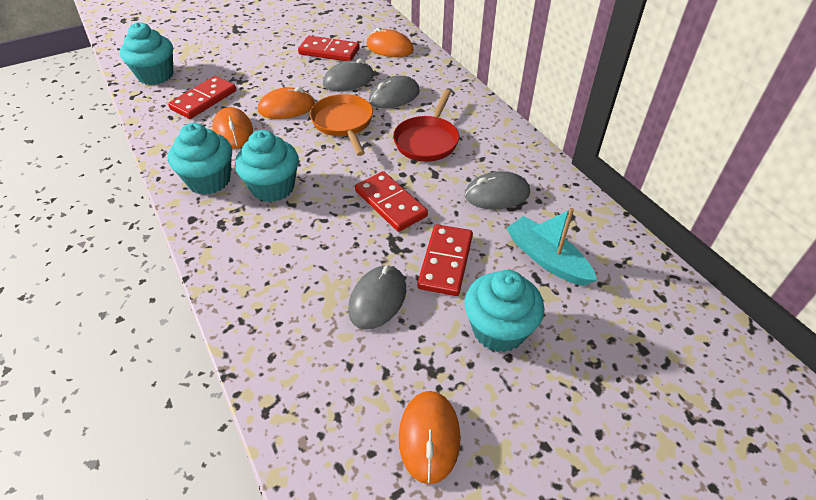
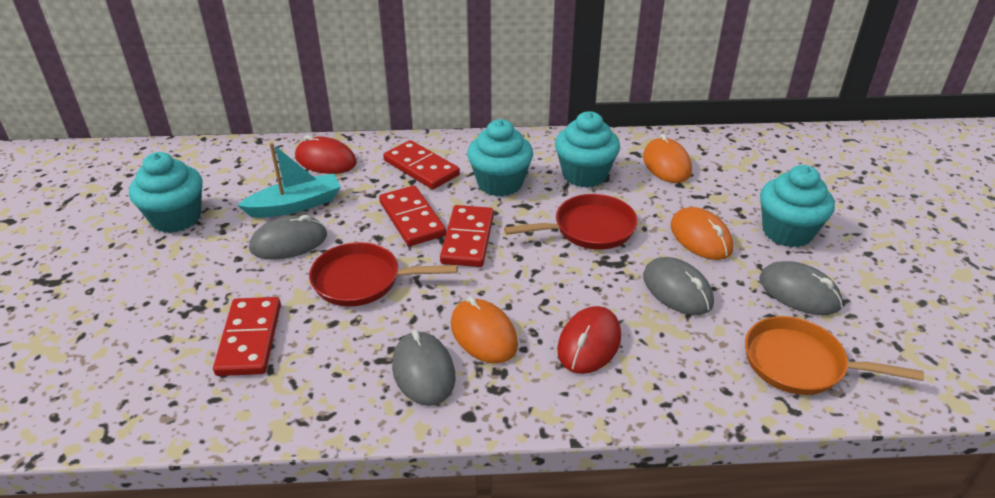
orange mouse: [212,107,253,149] [258,87,315,119] [366,28,414,57] [399,391,461,484] = 4 -> [451,296,518,363] [643,134,692,183] [670,207,733,260] = 3
red mouse: none = 0 -> [295,135,356,174] [557,306,621,374] = 2
red pan: [393,89,459,162] = 1 -> [309,242,457,307] [504,194,638,250] = 2

